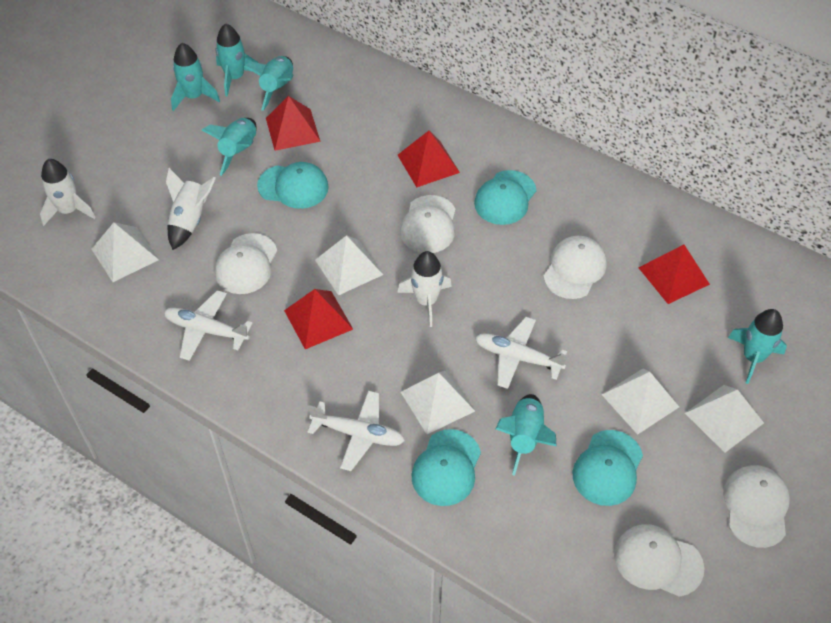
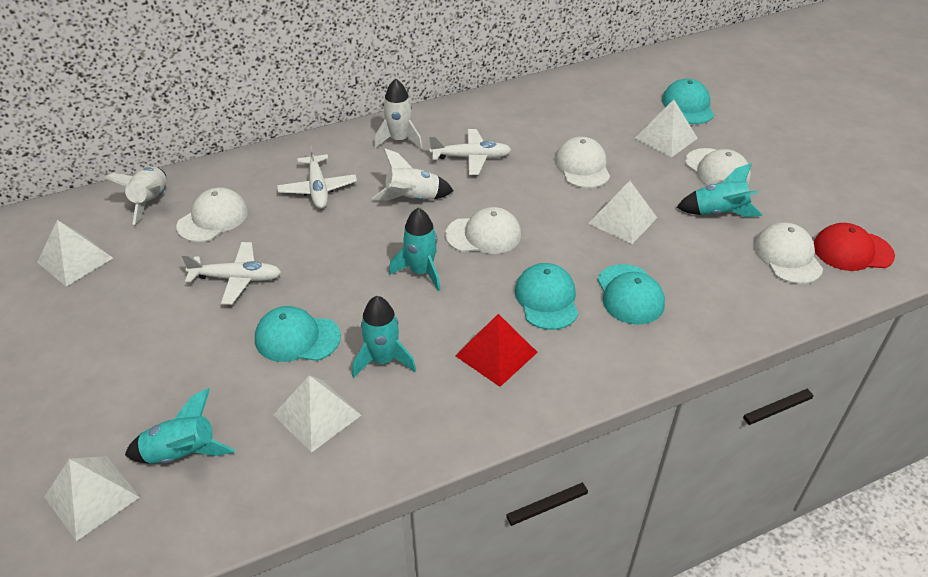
red cap: none = 0 -> [814,223,895,271] = 1
red pyramid: [266,96,321,151] [284,289,353,349] [398,131,460,187] [639,244,710,304] = 4 -> [455,314,538,387] = 1
turquoise rocket: [171,43,220,111] [202,118,257,176] [215,23,258,97] [244,56,294,111] [496,394,557,476] [728,309,787,384] = 6 -> [125,388,235,464] [352,296,416,378] [389,208,440,291] [677,163,762,217] = 4

